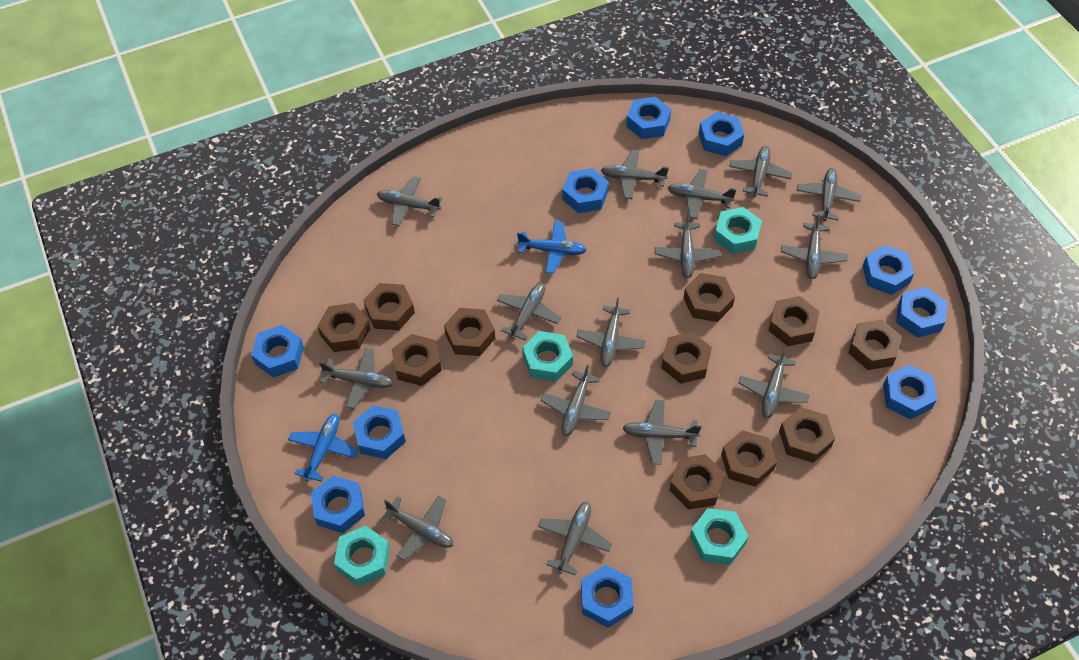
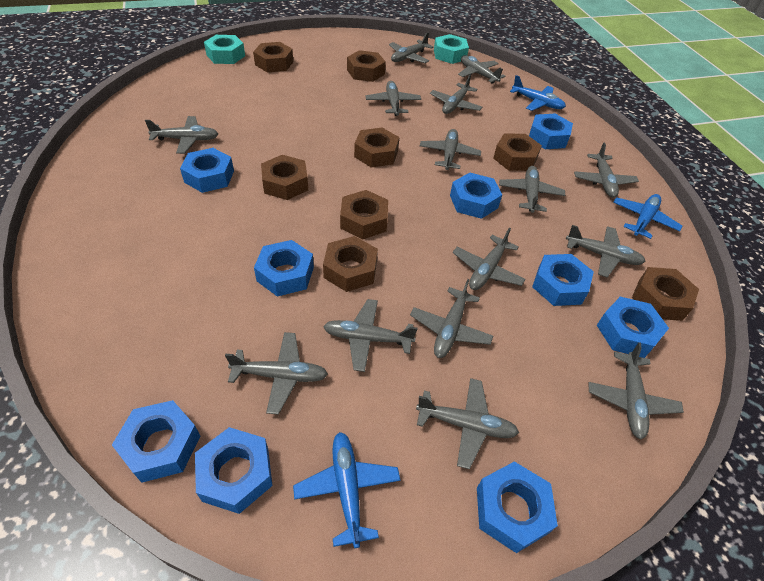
blue nut: [251,325,304,377] [311,476,365,533] [353,405,406,459] [563,168,609,213] [581,565,634,628] [626,97,671,139] [699,112,744,156] [863,245,914,295] [883,365,937,419] [896,287,947,338] = 10 -> [112,400,200,483] [180,148,234,193] [195,427,273,514] [254,240,314,297] [450,173,502,219] [477,461,558,553] [529,114,573,149] [532,254,594,306] [597,297,669,358] = 9
blue plane: [288,414,358,482] [517,221,586,274] = 2 -> [293,432,400,548] [510,75,566,111] [613,194,683,239] = 3
brown nut: [317,303,370,352] [363,283,415,330] [392,334,442,386] [444,308,495,356] [661,332,712,384] [669,454,725,510] [684,273,735,322] [721,430,777,487] [769,296,820,346] [779,407,835,463] [848,320,902,370] = 11 -> [253,42,293,73] [261,155,308,200] [323,236,378,292] [340,190,388,239] [347,50,386,82] [354,128,399,168] [493,133,542,171] [632,267,699,321] = 8
turquoise nut: [334,526,390,586] [522,331,573,382] [690,508,749,565] [714,207,762,254] = 4 -> [204,35,245,64] [434,34,469,64] = 2

